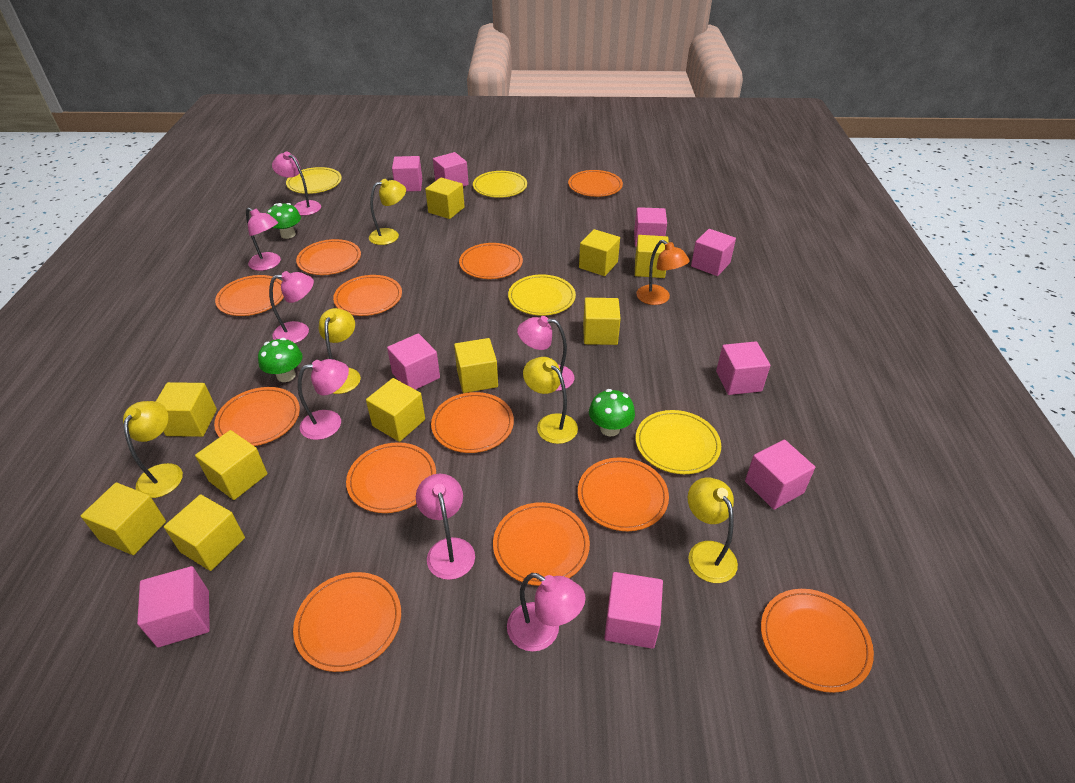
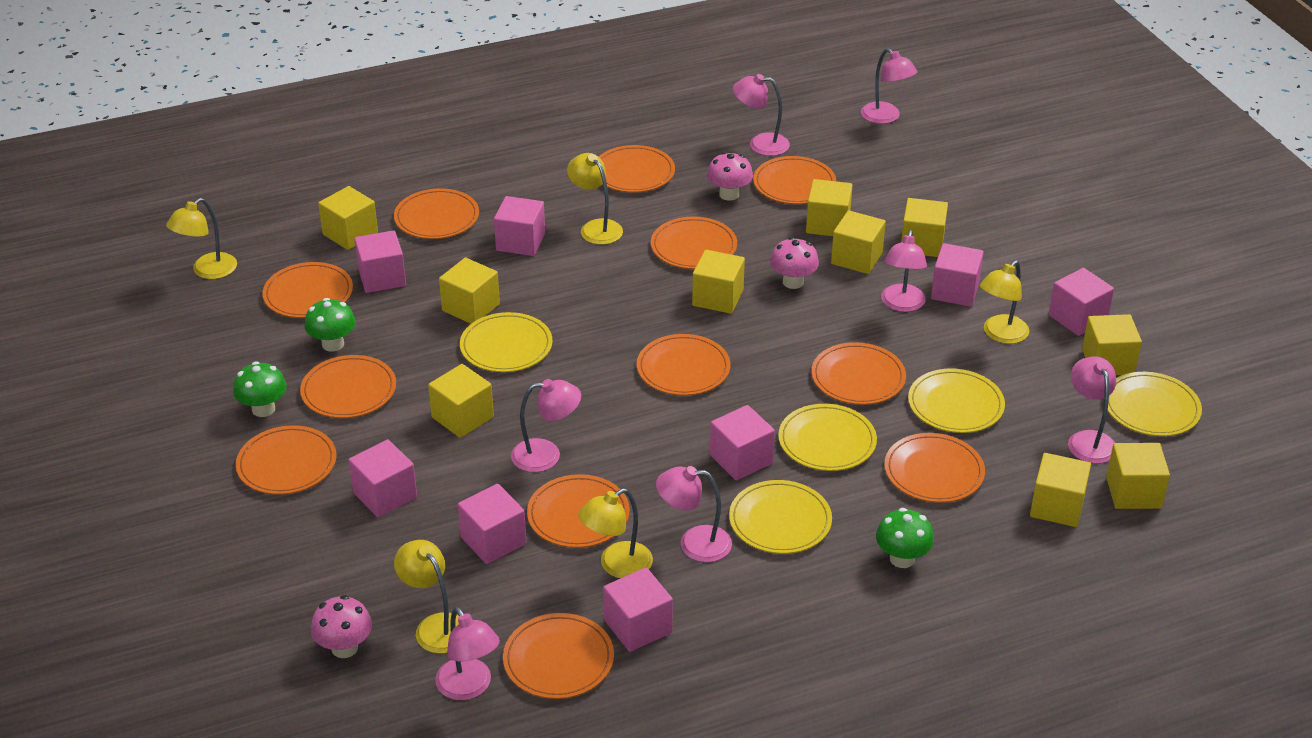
orange lamp: [636,240,690,305] = 1 -> none = 0
pink cube: [137,566,210,647] [387,333,440,390] [392,156,422,192] [433,152,469,187] [604,572,663,649] [634,207,667,247] [691,229,736,276] [716,341,771,395] [745,439,815,510] = 9 -> [348,439,417,518] [354,230,406,293] [458,484,526,564] [494,196,545,256] [603,567,673,652] [710,405,775,481] [931,243,984,307] [1049,268,1114,336] = 8
pink mushroom: none = 0 -> [311,595,372,658] [707,152,753,201] [770,237,819,289] = 3
yellow plate: [286,167,342,194] [473,171,527,198] [508,275,576,316] [636,410,721,474] = 4 -> [460,312,553,372] [729,480,832,554] [778,404,877,471] [908,369,1005,433] [1108,372,1202,436] = 5

